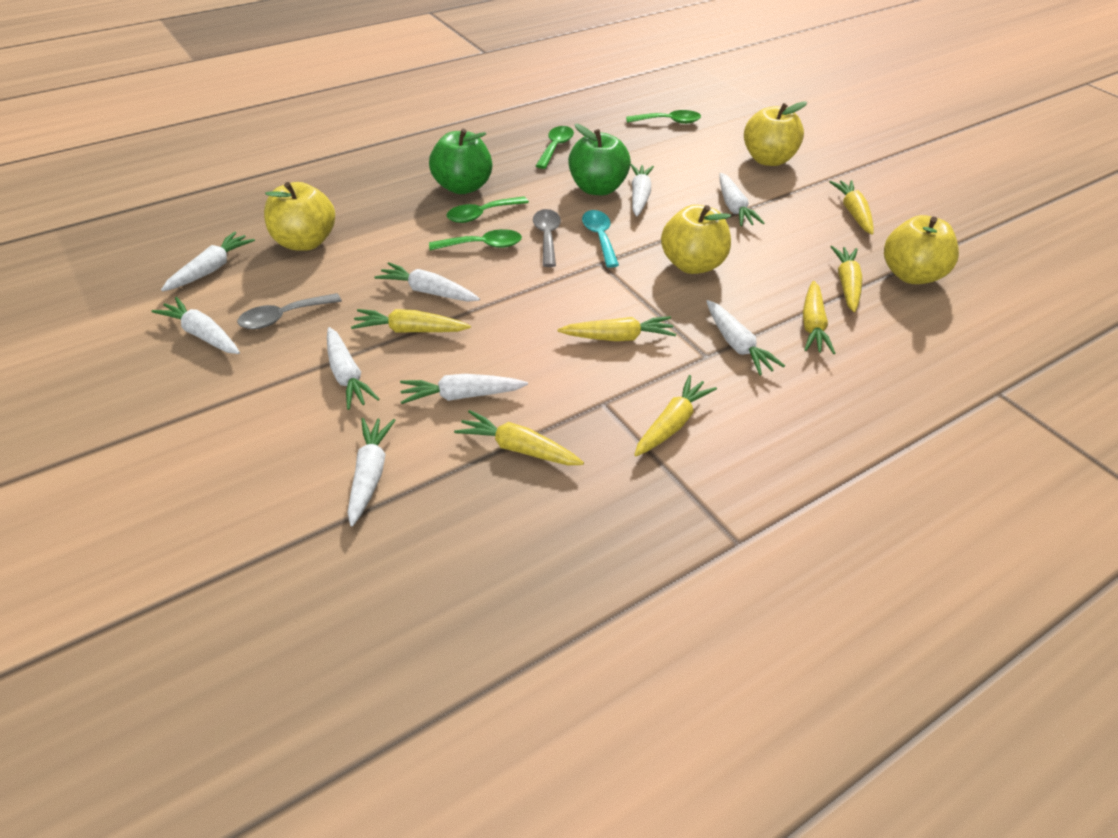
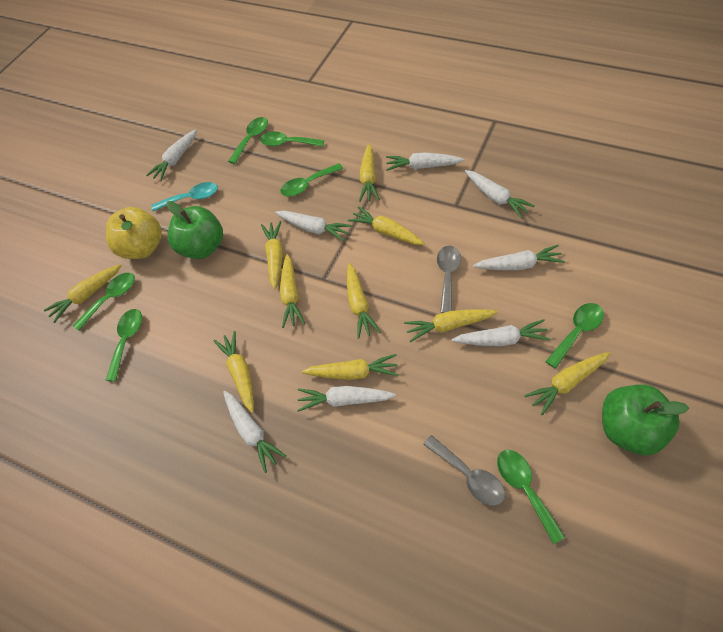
green spoon: [429,229,522,250] [446,196,529,223] [536,126,574,169] [626,110,701,124] = 4 -> [73,273,135,331] [105,309,142,382] [228,117,268,164] [260,131,324,147] [280,163,343,197] [497,450,565,544] [545,303,604,369] = 7
white carrot: [151,297,240,354] [161,231,255,291] [327,327,379,410] [347,418,396,526] [375,262,480,302] [400,374,528,404] [631,164,654,216] [706,300,785,375] [719,173,764,226] = 9 -> [146,129,197,181] [223,391,287,473] [275,211,352,241] [297,386,396,412] [386,152,465,171] [451,319,550,346] [465,170,534,218] [473,245,565,270] = 8
yellow apple: [264,182,335,251] [661,205,731,274] [744,101,807,166] [884,215,959,284] = 4 -> [106,207,162,259] = 1
yellow carrot: [351,309,471,333] [454,410,584,465] [557,316,676,341] [634,375,717,456] [803,281,835,354] [829,180,874,235] [831,246,862,312] = 7 -> [43,264,122,323] [213,331,254,413] [261,221,283,289] [280,254,305,328] [302,354,399,380] [347,263,381,339] [348,206,425,245] [359,144,380,202] [404,309,498,342] [524,352,610,415] = 10

